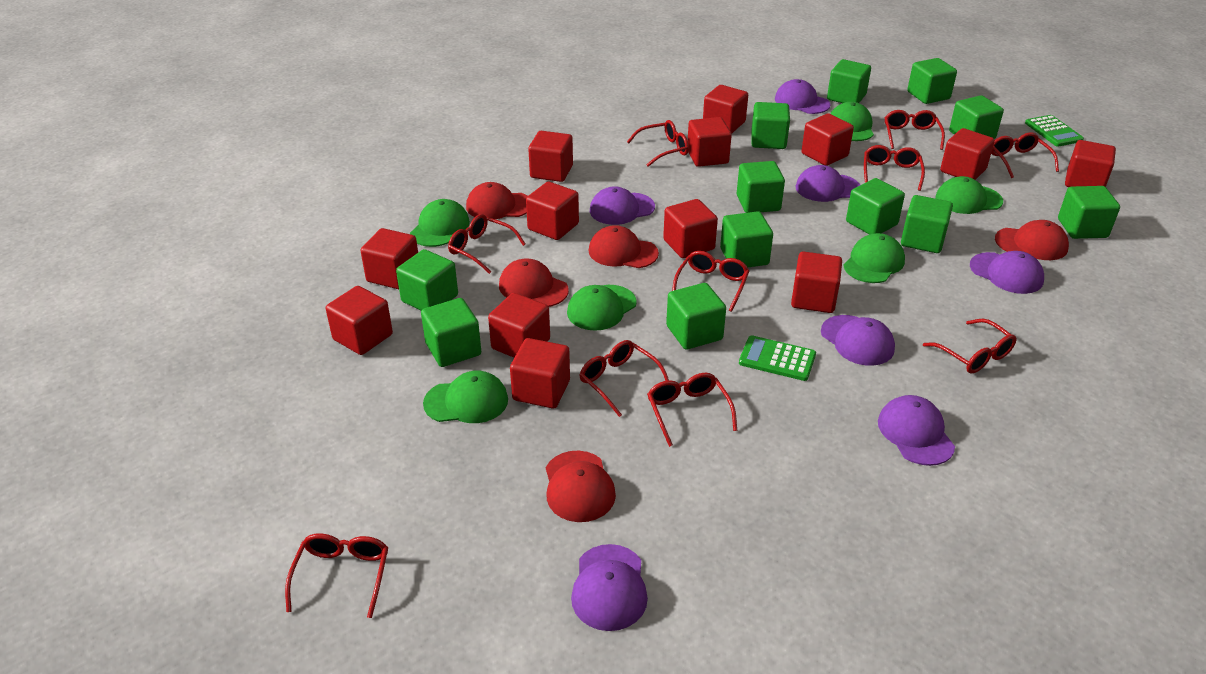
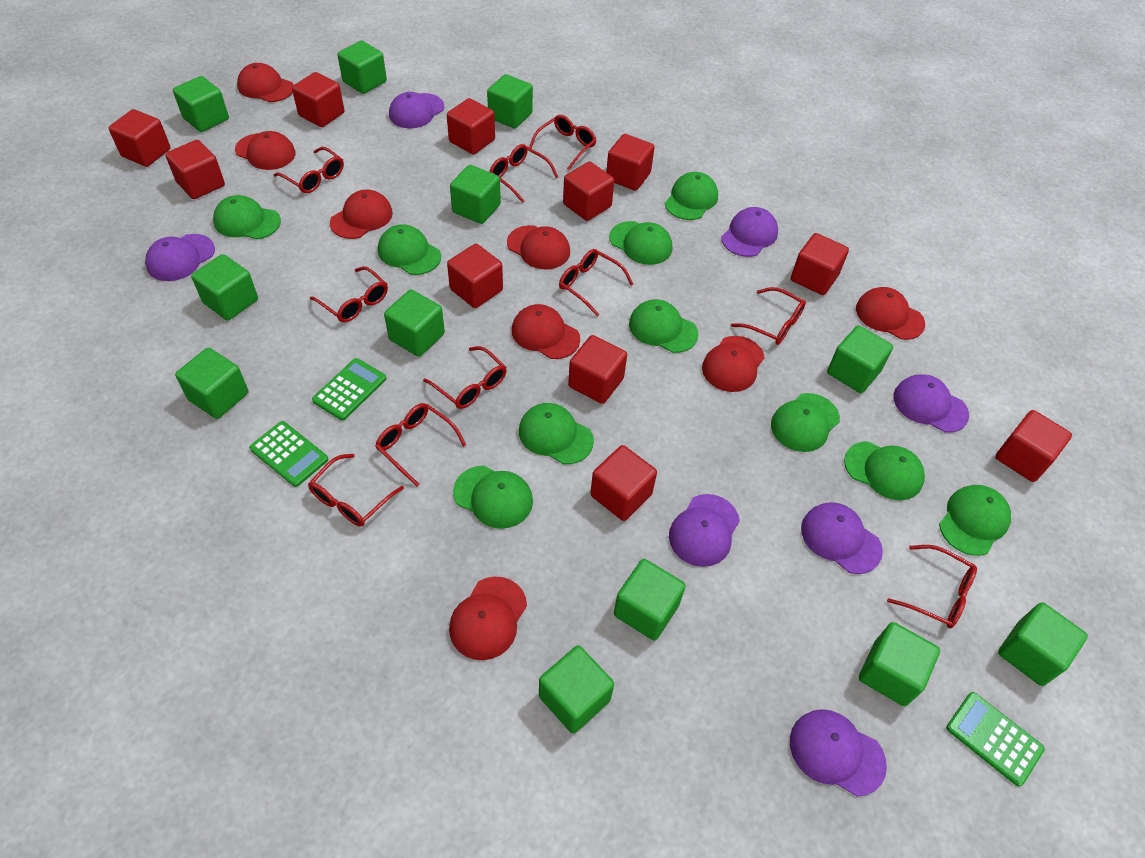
green calculator: [739,335,816,381] [1025,115,1084,146] = 2 -> [249,421,329,487] [312,358,386,421] [946,692,1045,786] = 3
green cap: [410,199,470,247] [423,371,508,423] [567,285,637,331] [830,102,874,141] [843,233,905,283] [935,176,1003,214] = 6 -> [213,195,281,239] [378,224,441,275] [453,466,533,529] [519,403,594,464] [609,221,672,265] [629,299,698,353] [665,172,718,220] [771,393,840,452] [844,441,925,500] [939,485,1011,556] = 10
red cap: [466,182,527,219] [499,258,569,307] [546,451,616,522] [589,225,659,268] [995,220,1069,260] = 5 -> [235,131,296,170] [237,63,293,102] [330,189,393,239] [449,577,527,660] [507,225,570,269] [512,304,580,359] [702,336,765,392] [856,287,925,340] = 8
red cube: [326,286,393,355] [361,228,418,289] [488,293,550,358] [510,338,570,409] [526,182,579,240] [528,131,573,182] [663,199,718,258] [688,117,732,167] [703,85,748,134] [791,251,842,313] [801,113,854,166] [940,128,995,180] [1065,140,1116,187] = 13 -> [109,109,171,167] [165,140,225,199] [292,72,344,127] [447,98,495,155] [447,244,503,308] [563,162,614,221] [568,335,627,404] [590,445,657,521] [606,134,654,191] [791,233,849,295] [995,410,1072,482] = 11

